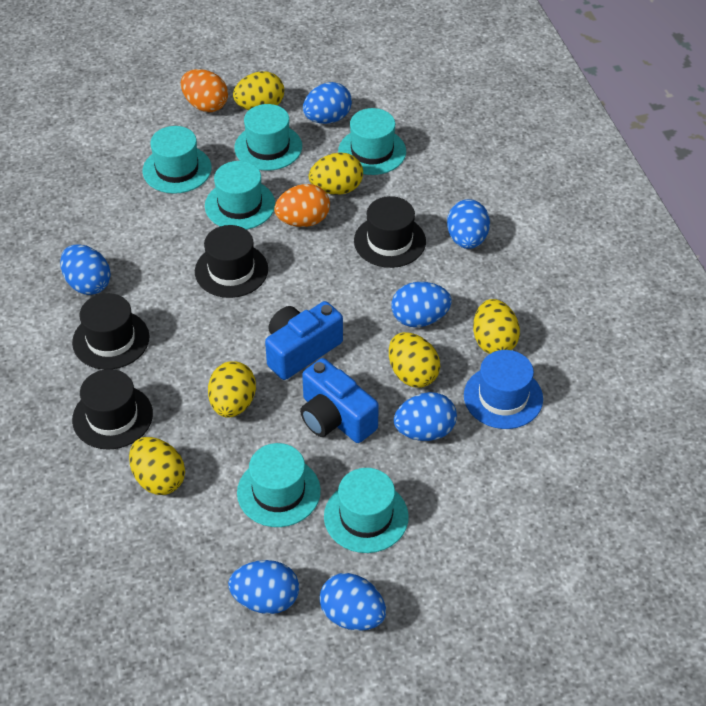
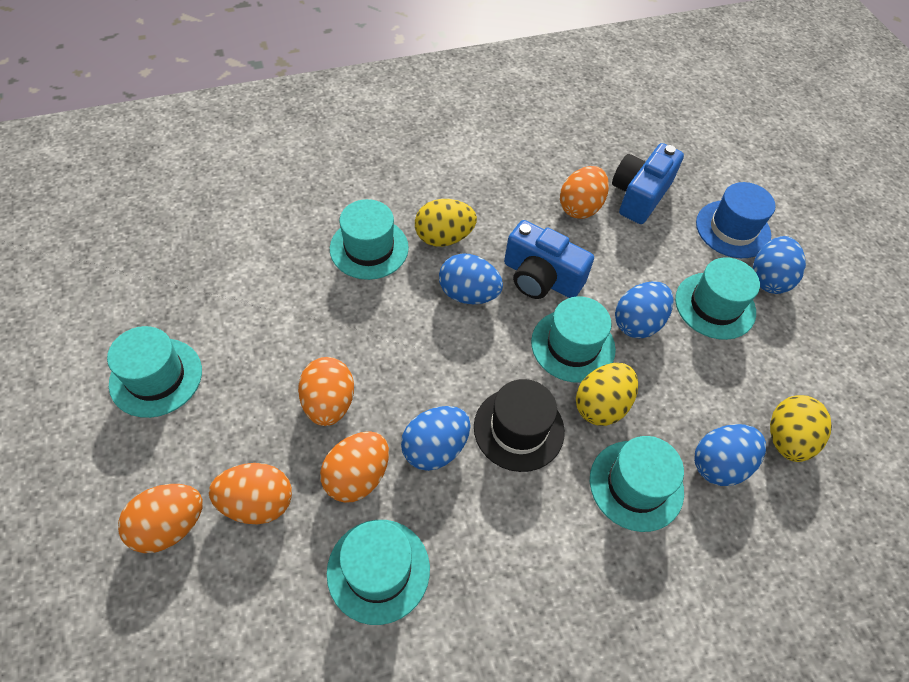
black hat: [72,293,150,370] [72,369,153,450] [195,225,268,298] [354,196,426,268] = 4 -> [474,379,565,472] = 1
blue egg: [60,244,111,295] [228,560,299,614] [303,82,352,124] [319,573,386,631] [392,282,452,327] [394,392,457,441] [447,199,490,249] = 7 -> [401,406,471,471] [439,253,503,304] [615,281,673,338] [694,424,766,486] [753,236,806,294] = 5
orange egg: [181,69,228,112] [274,184,330,227] = 2 -> [118,484,203,553] [209,463,292,524] [298,357,354,426] [320,431,389,503] [560,166,609,219] = 5
yellow egg: [129,437,185,495] [208,361,256,418] [233,71,284,110] [309,153,363,195] [389,332,440,388] [473,299,520,354] = 6 -> [415,199,477,247] [576,363,638,426] [770,395,832,462] = 3

